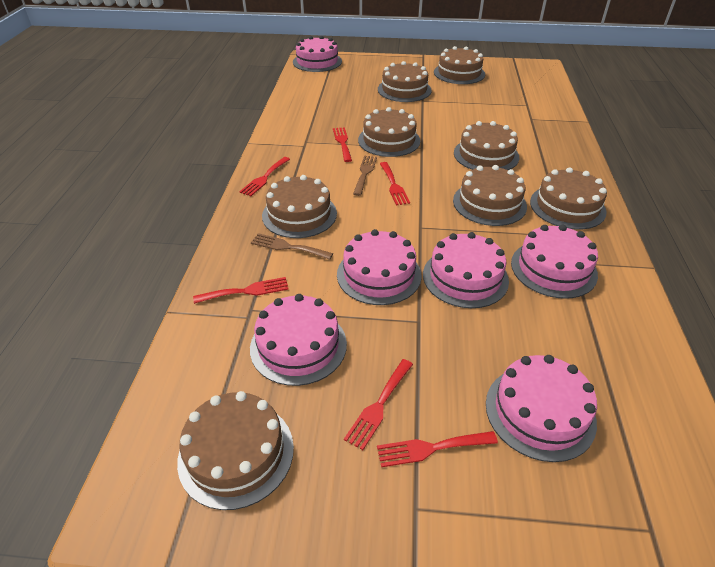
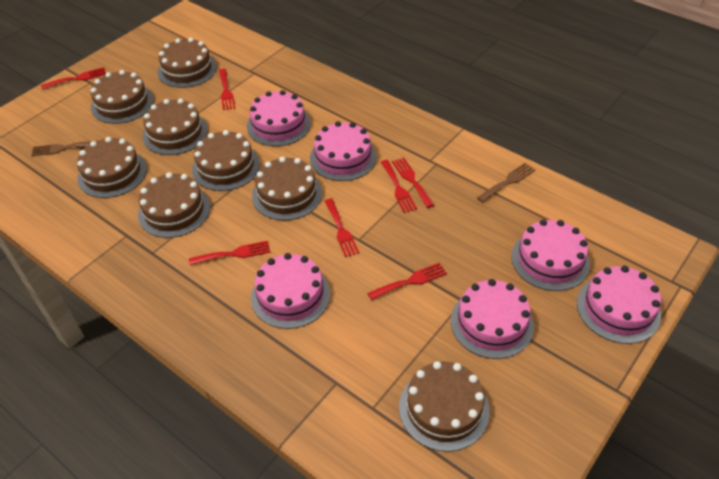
red fork: [193,277,289,304] [239,157,290,196] [333,127,352,162] [344,359,413,450] [377,431,498,467] [380,162,410,205] = 6 -> [41,67,106,90] [189,241,270,265] [219,69,235,110] [325,198,359,257] [367,263,447,300] [381,160,417,213] [392,158,434,208] = 7

